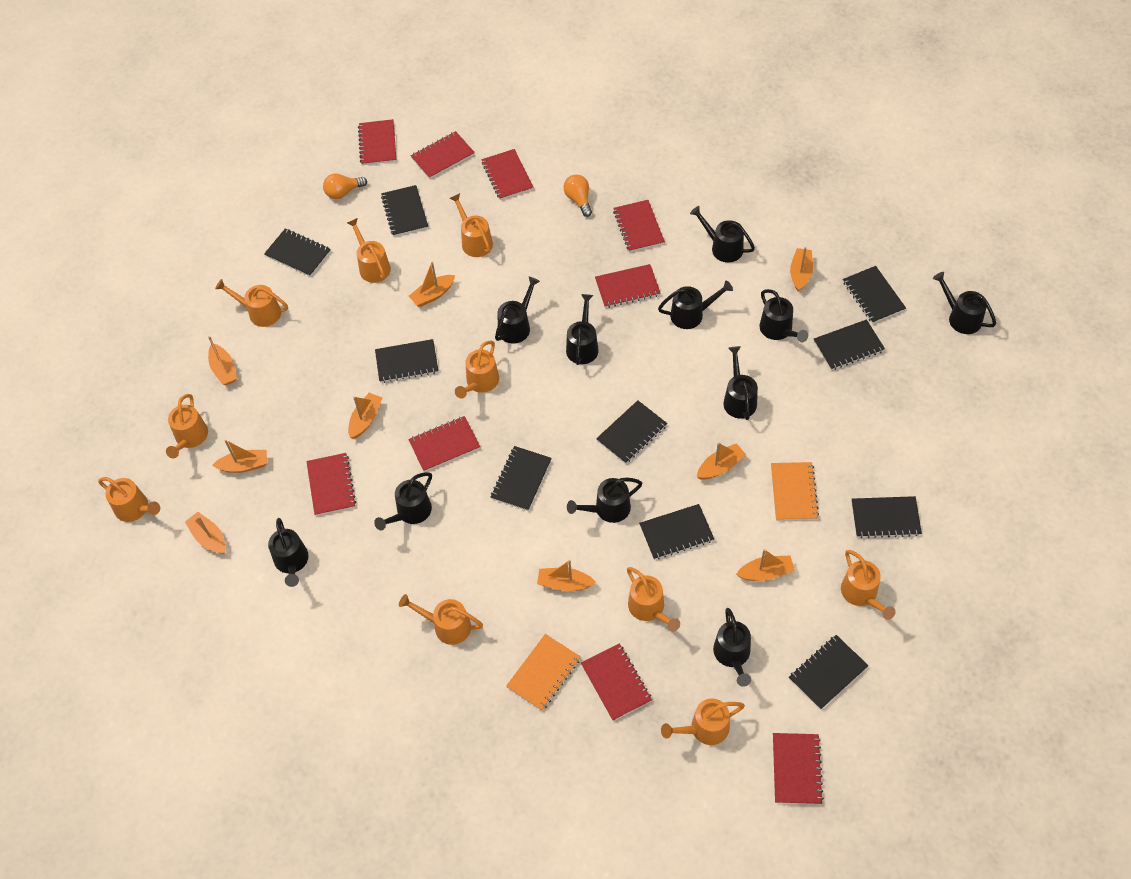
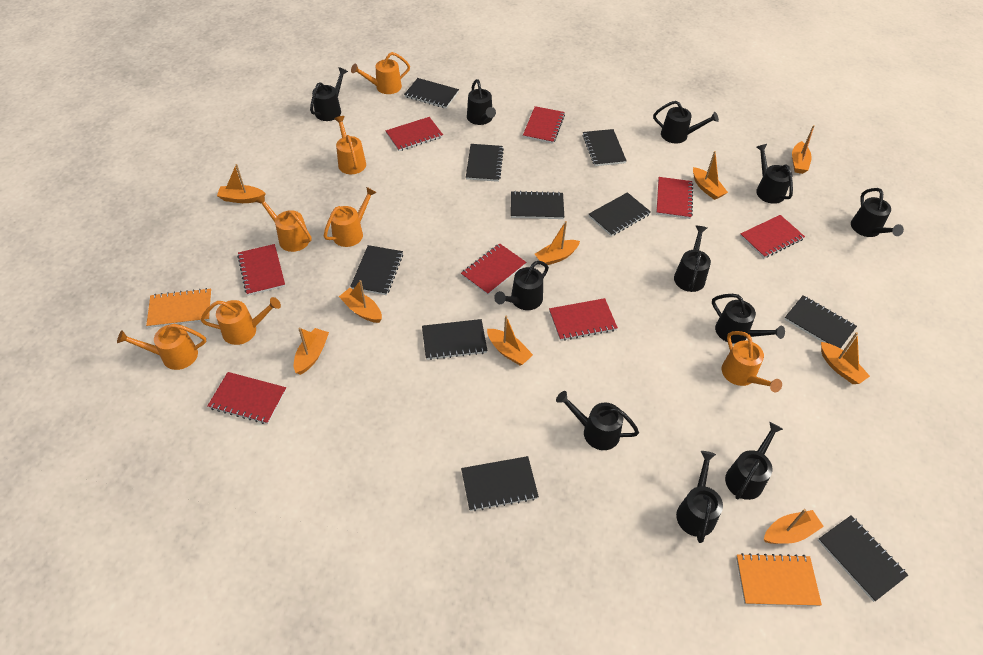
orange light bulb: [323,173,367,199] [563,174,592,217] = 2 -> none = 0
orange watering can: [98,477,160,522] [166,394,208,458] [215,279,288,327] [347,218,391,283] [399,594,483,645] [450,193,493,257] [455,341,499,399] [627,567,680,632] [661,698,745,745] [841,550,896,620] = 10 -> [117,324,206,370] [201,297,281,345] [255,195,312,252] [324,187,377,247] [334,116,366,174] [351,52,410,94] [722,331,782,392] = 7
red notebook: [306,453,356,516] [358,119,396,165] [408,416,480,472] [411,131,475,179] [481,149,533,200] [581,643,652,721] [595,264,661,308] [613,200,665,252] [773,733,824,805] = 9 -> [208,372,286,424] [237,244,285,296] [386,117,443,151] [461,243,526,295] [523,106,565,144] [549,298,618,341] [656,177,693,219] [740,215,805,258] = 8

